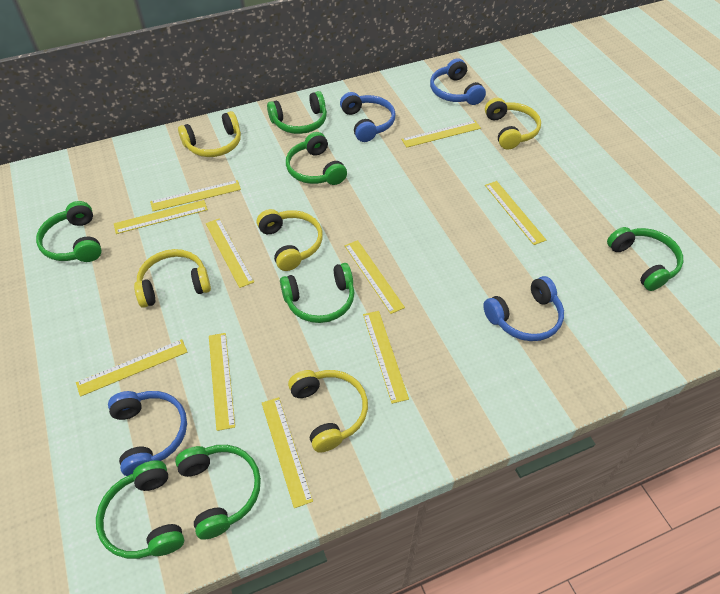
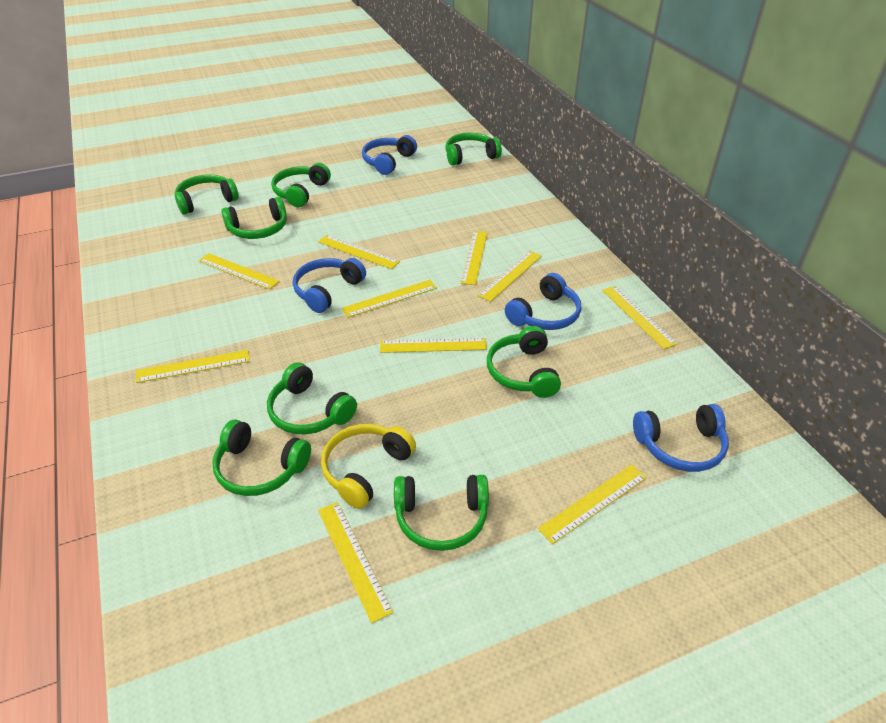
green headphones: [36,201,102,262] [96,460,184,559] [175,445,261,540] [267,91,327,134] [280,263,354,323] [286,132,347,185] [607,227,683,291] = 7 -> [175,174,239,215] [212,419,311,496] [221,197,287,239] [267,362,357,435] [271,163,331,207] [394,475,489,551] [445,132,502,166] [487,326,561,398] = 8
yellow headphones: [134,249,211,308] [178,111,241,157] [257,209,323,271] [288,370,368,452] [485,98,541,149] = 5 -> [321,424,416,509] = 1

